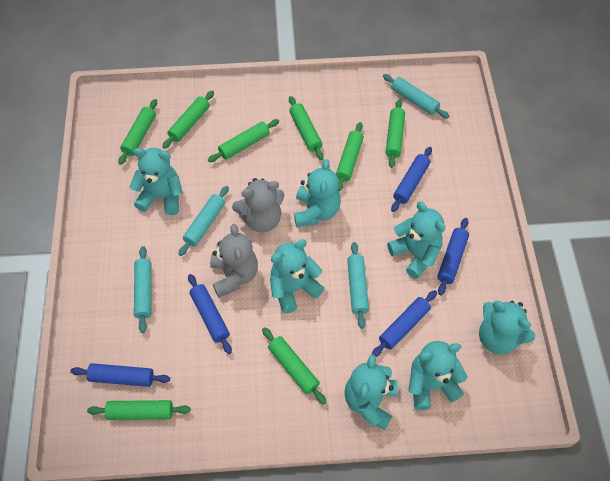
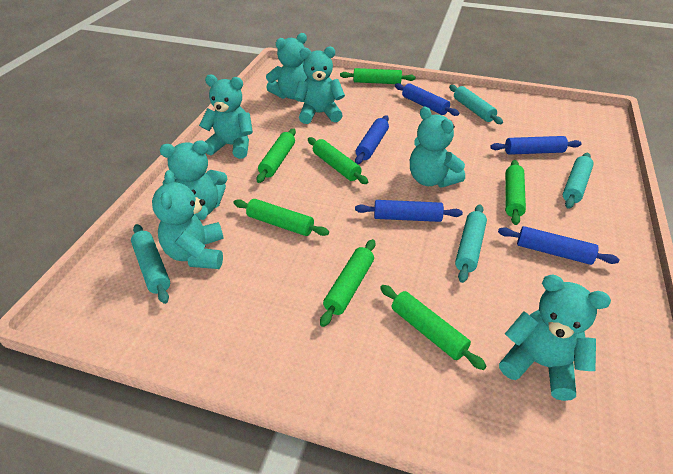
green rolling pin: [87,400,191,420] [119,99,157,165] [162,91,214,149] [208,119,279,162] [262,327,326,404] [289,96,324,160] [336,122,364,191] [386,99,405,168] = 8 -> [233,199,329,236] [257,129,296,183] [308,137,368,184] [320,239,375,327] [340,68,416,84] [380,285,487,370] [505,160,526,225] = 7
grey teddy bear: [210,224,258,298] [232,178,284,233] = 2 -> none = 0

